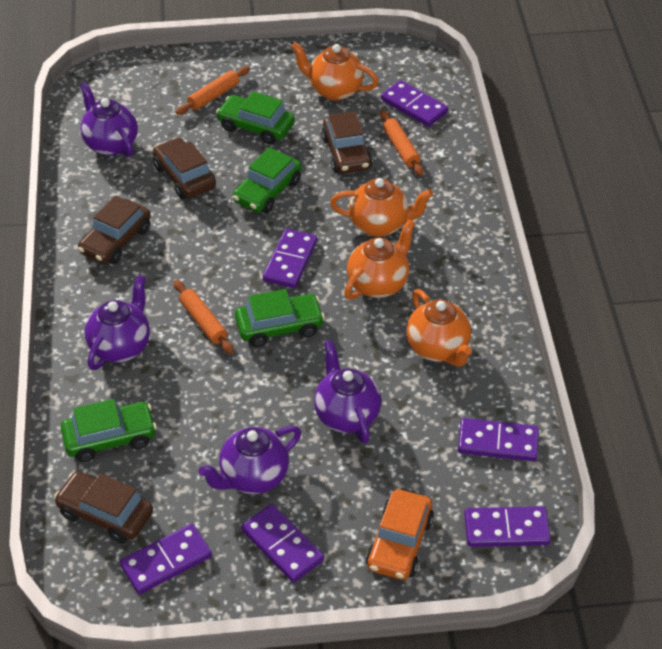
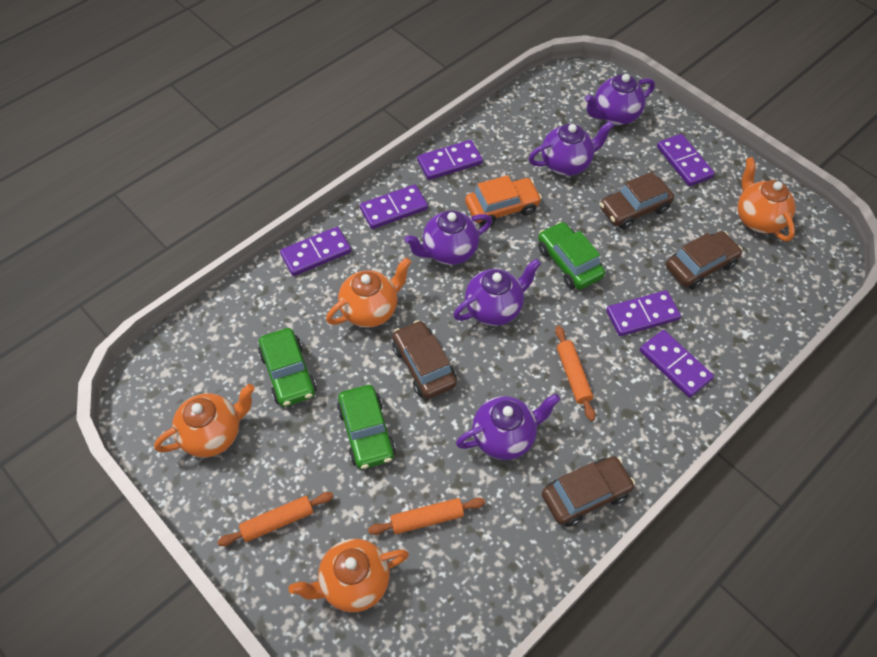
green car: [61,399,157,462] [216,91,295,145] [233,147,302,214] [235,289,325,347] = 4 -> [258,328,317,407] [337,385,396,469] [538,222,605,290] = 3
purple teapot: [80,82,138,157] [85,275,150,370] [198,425,301,494] [314,340,381,444] = 4 -> [405,211,492,265] [453,259,541,326] [456,394,560,460] [529,121,614,176] [585,74,655,125] = 5

